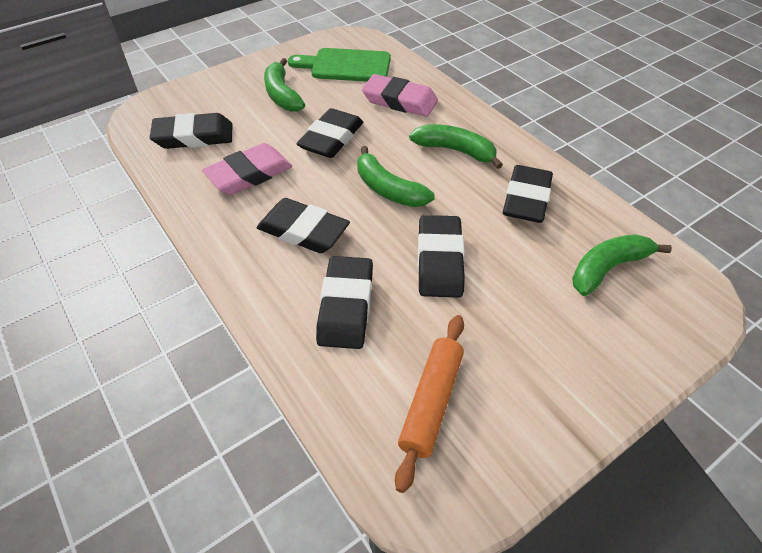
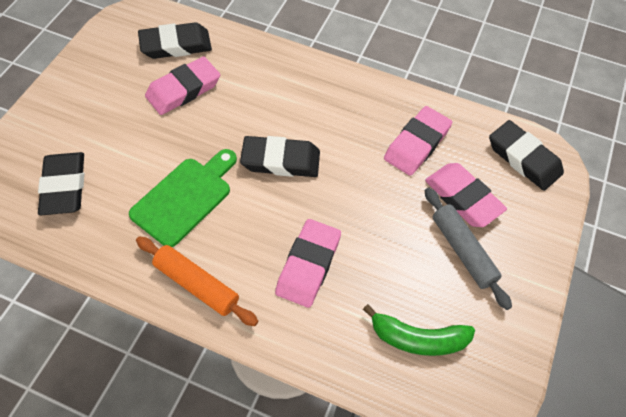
black eraser: [150,113,232,149] [256,198,350,253] [296,108,363,158] [316,256,373,349] [418,215,465,298] [503,165,553,223] = 6 -> [38,152,84,215] [138,22,212,59] [240,136,320,177] [489,120,564,191] = 4
green banana: [264,58,305,112] [357,146,435,207] [409,124,503,169] [572,234,672,296] = 4 -> [363,304,475,356] = 1
grey rolling pin: none = 0 -> [425,188,512,310] = 1
pink eraser: [202,143,292,195] [362,74,438,117] = 2 -> [145,57,220,115] [275,219,341,308] [384,106,452,176] [425,163,507,227] = 4

